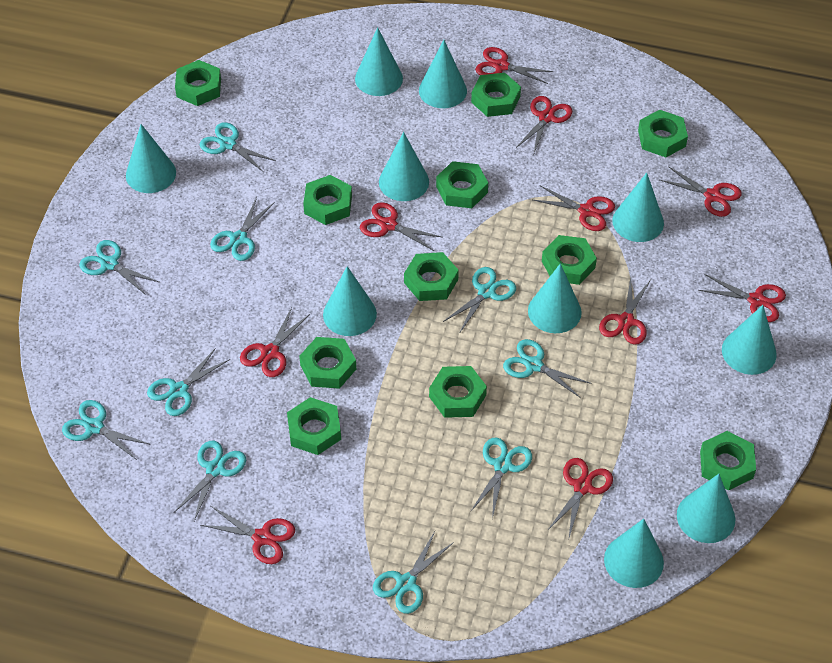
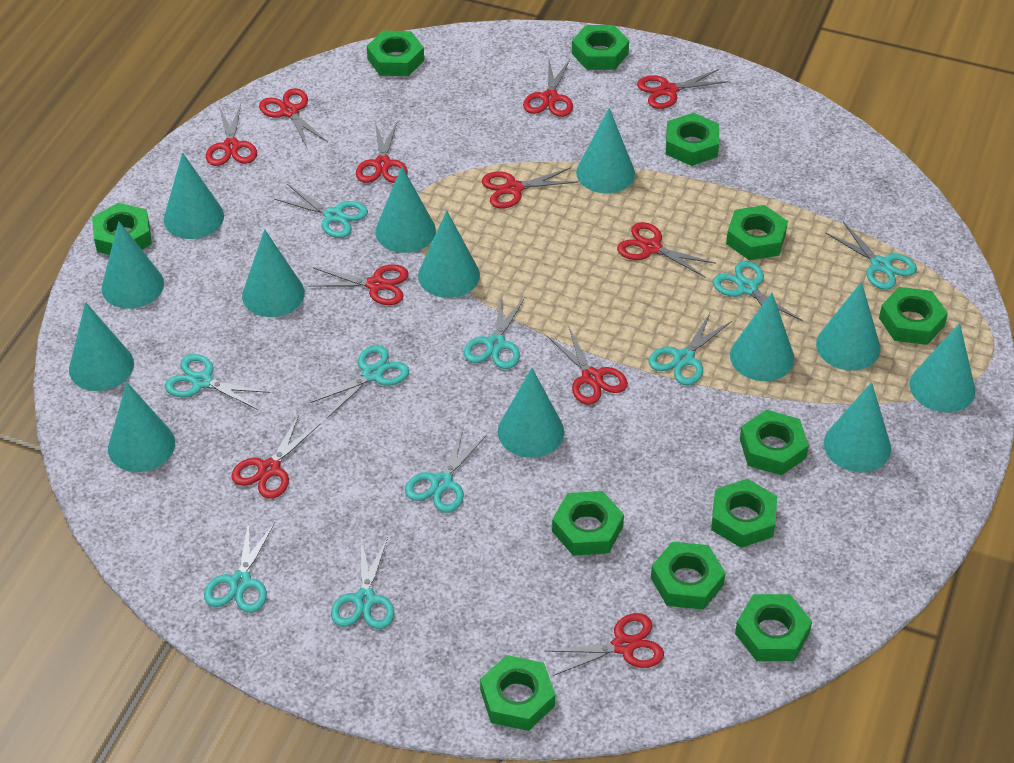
green nut: [175,60,221,106] [287,397,341,455] [299,337,356,389] [303,175,352,225] [404,252,459,301] [429,366,487,418] [436,161,488,208] [471,73,521,117] [542,235,597,285] [638,110,688,157] [700,431,756,490] = 11 -> [92,203,152,255] [367,31,424,76] [480,655,555,731] [552,491,624,556] [572,25,629,70] [651,542,726,610] [666,113,719,166] [711,479,777,548] [726,205,788,260] [735,594,812,661] [740,410,809,476] [879,287,948,345] = 12
red scissors: [200,506,295,564] [240,307,310,377] [360,202,442,251] [475,47,554,84] [516,96,572,156] [533,185,615,231] [547,458,613,541] [599,277,651,345] [660,166,742,217] [698,274,786,322] = 10 -> [206,104,257,166] [231,415,321,499] [259,88,328,149] [308,264,409,305] [356,120,408,183] [482,167,578,208] [523,59,573,117] [546,613,664,676] [547,327,628,405] [617,222,716,277] [637,69,729,109] = 11
turquoise cone: [126,124,176,193] [323,266,377,336] [355,27,403,96] [379,132,429,201] [419,40,467,108] [528,263,582,333] [604,519,664,588] [612,173,664,242] [677,474,735,543] [722,305,777,375] = 10 -> [69,302,134,391] [101,221,164,309] [108,382,175,472] [164,153,224,239] [242,229,305,317] [375,166,436,253] [418,210,480,298] [498,368,564,458] [576,108,635,193] [730,293,794,381] [816,282,881,371] [824,382,891,472] [910,323,975,413] = 13

